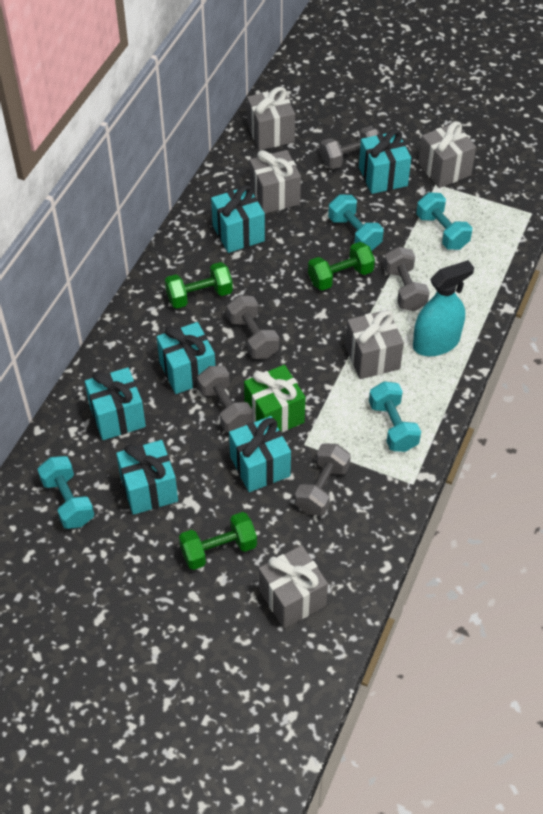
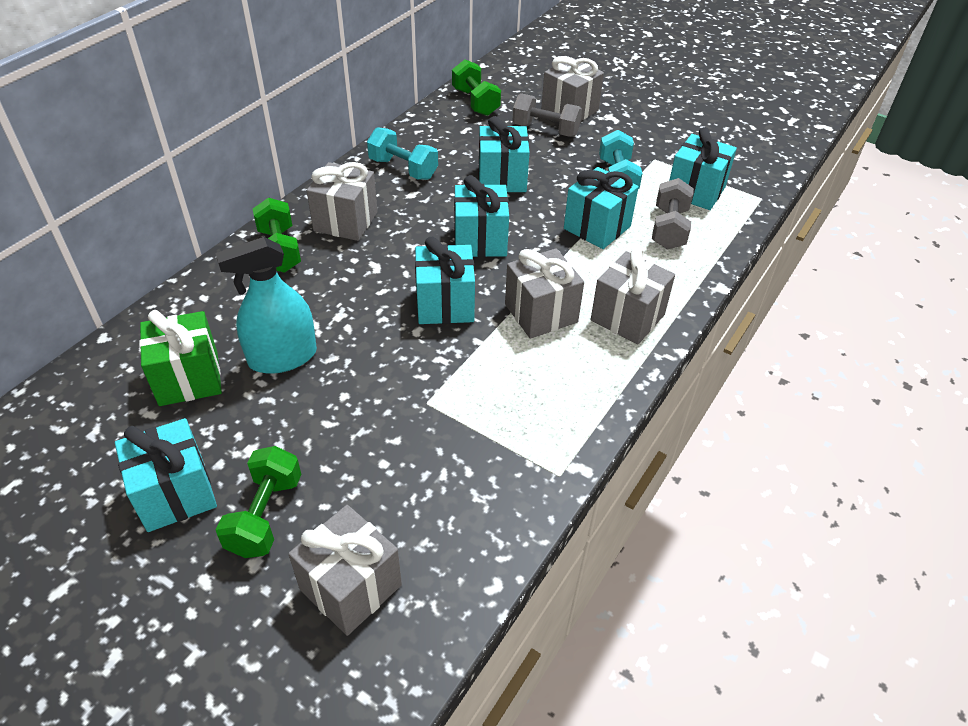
grey dumbbell: [197,366,253,433] [227,295,279,359] [295,443,351,516] [320,126,379,169] [384,247,430,311] = 5 -> [512,93,582,137] [652,178,694,250] = 2
turquoise dumbbell: [37,456,94,529] [328,195,384,251] [369,381,421,452] [416,192,472,250] = 4 -> [367,127,438,180] [599,130,643,189] = 2

